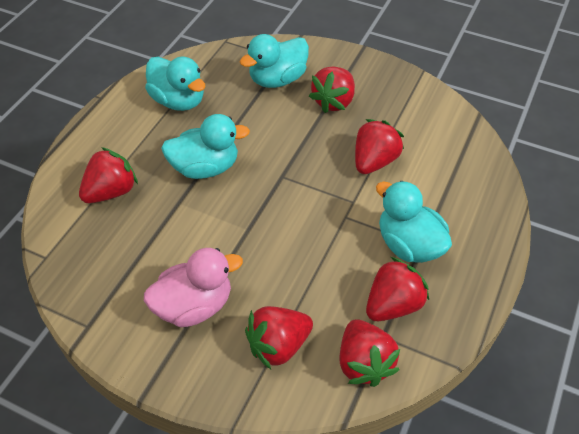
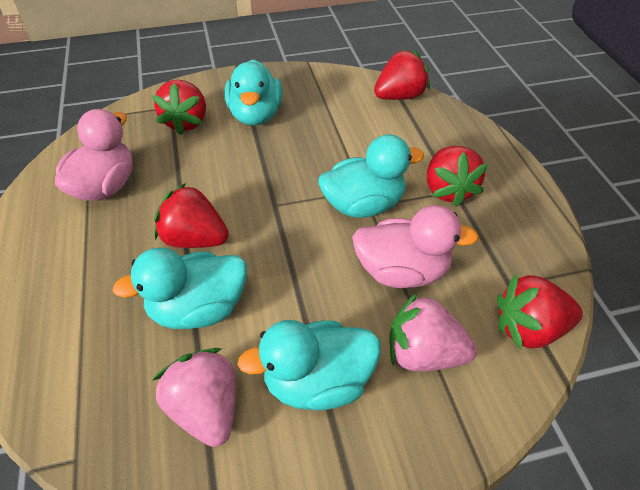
pink duck: [144,248,243,328] = 1 -> [55,109,133,201] [352,205,479,288] = 2
pink strawberry: none = 0 -> [152,348,236,447] [389,292,477,371] = 2
red strawberry: [79,147,138,203] [245,306,313,370] [309,67,355,113] [339,319,400,387] [355,119,404,174] [366,257,429,321] = 6 -> [152,80,206,135] [154,183,229,248] [374,49,430,100] [427,146,488,207] [497,274,583,349] = 5

